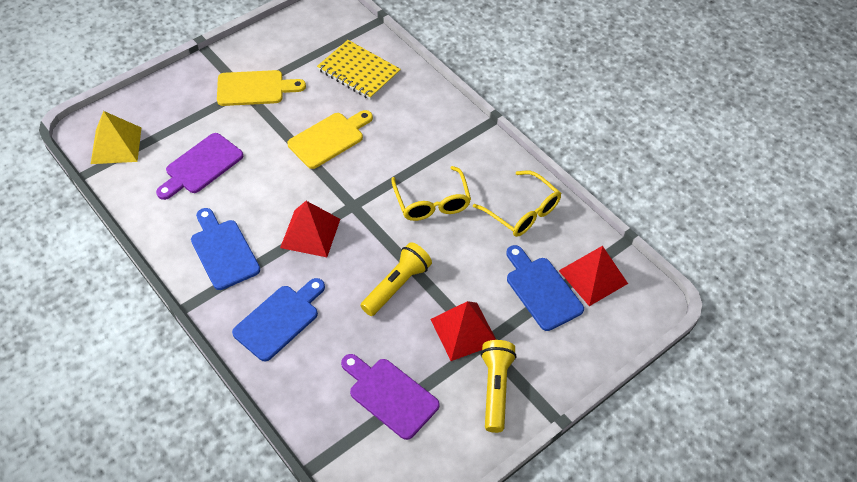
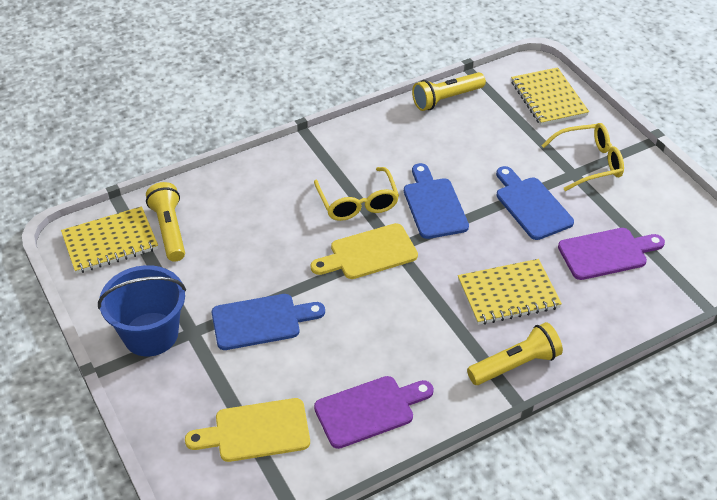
blue bucket: none = 0 -> [98,265,186,356] = 1
red pyramid: [280,201,340,257] [431,301,496,361] [559,246,628,306] = 3 -> none = 0
yellow flashlight: [360,242,432,316] [481,340,516,433] = 2 -> [146,182,185,262] [412,72,486,111] [467,322,563,385] = 3
yellow notebook: [317,40,401,100] = 1 -> [61,206,158,274] [458,259,562,325] [511,67,589,126] = 3
yellow pyramid: [91,111,141,164] = 1 -> none = 0

